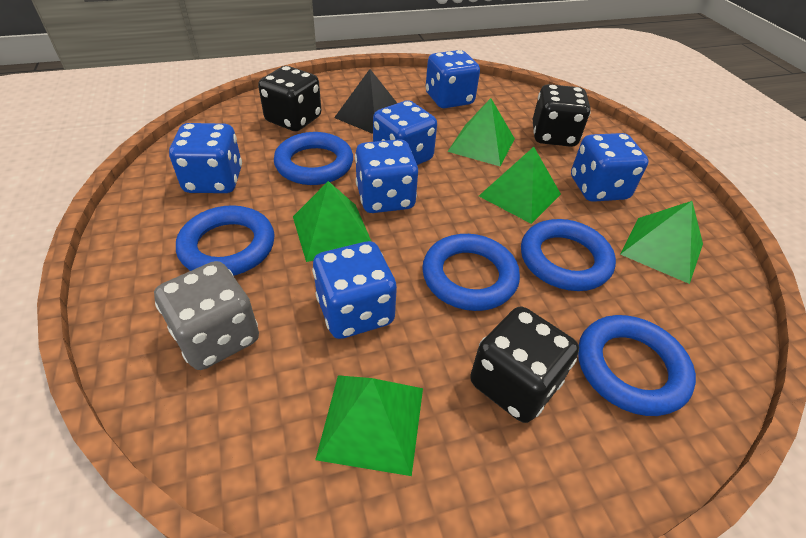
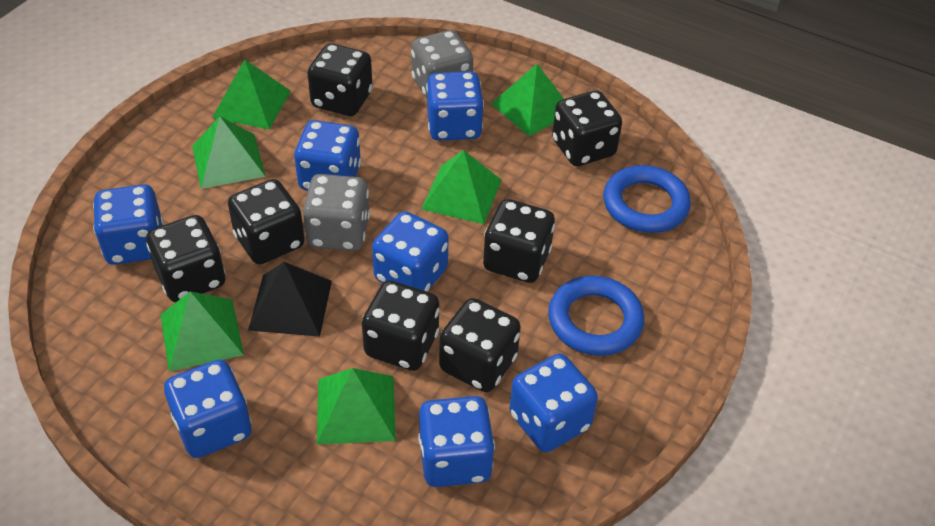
black dice: [258,66,321,131] [470,306,579,423] [533,84,591,147] = 3 -> [146,215,225,302] [228,179,305,265] [307,43,372,116] [362,280,439,371] [439,298,521,392] [483,199,555,283] [552,91,622,166] = 7
blue dice: [169,123,242,193] [312,241,397,339] [355,139,418,213] [373,100,437,165] [426,50,480,108] [571,133,649,202] = 6 -> [93,184,163,265] [164,359,252,458] [294,120,361,191] [372,211,449,291] [418,396,495,487] [426,71,484,141] [510,354,598,452] = 7
blue ring: [176,205,275,276] [274,132,353,185] [422,234,520,311] [521,219,616,291] [578,315,696,416] = 5 -> [548,276,644,356] [603,165,691,233] = 2
green pyramid: [293,181,371,262] [315,375,423,476] [448,98,515,167] [479,147,561,224] [620,201,703,284] = 5 -> [161,291,244,372] [192,116,266,189] [212,59,291,129] [317,368,396,445] [422,150,501,224] [491,64,564,136] = 6
grey dice: [154,261,259,370] = 1 -> [303,174,370,251] [411,30,473,99] = 2

